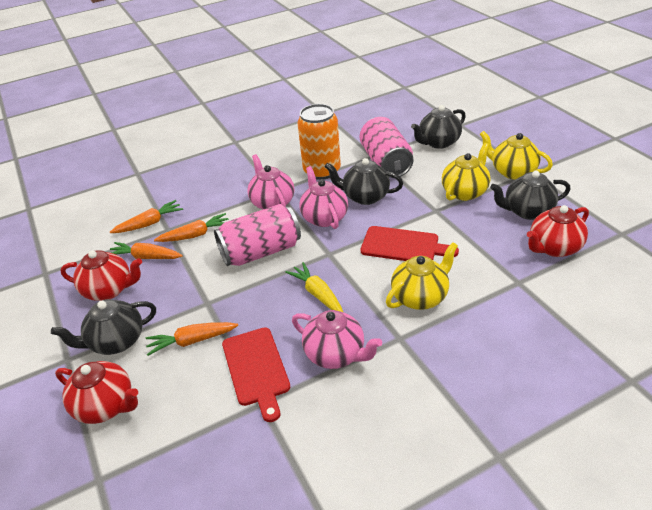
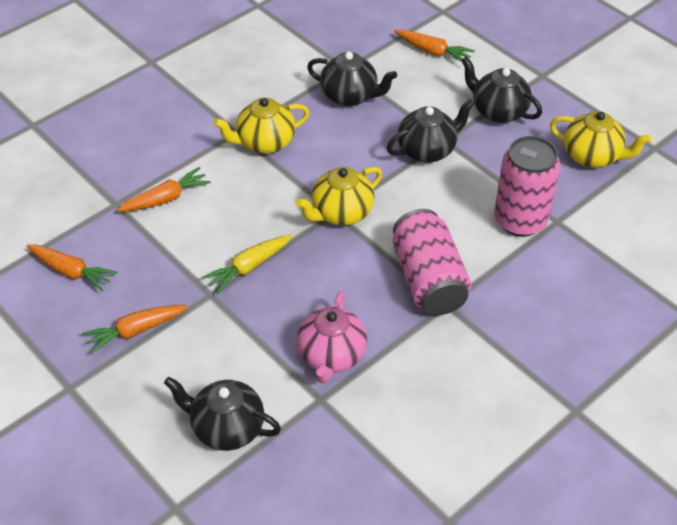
orange can: [298,104,341,180] = 1 -> none = 0
pink teapot: [247,154,294,209] [292,310,382,369] [299,166,348,229] = 3 -> [297,291,367,383] = 1
red cutting board: [222,327,290,422] [361,226,459,261] = 2 -> none = 0
red teapot: [55,361,138,424] [60,250,142,301] [527,205,589,257] = 3 -> none = 0

